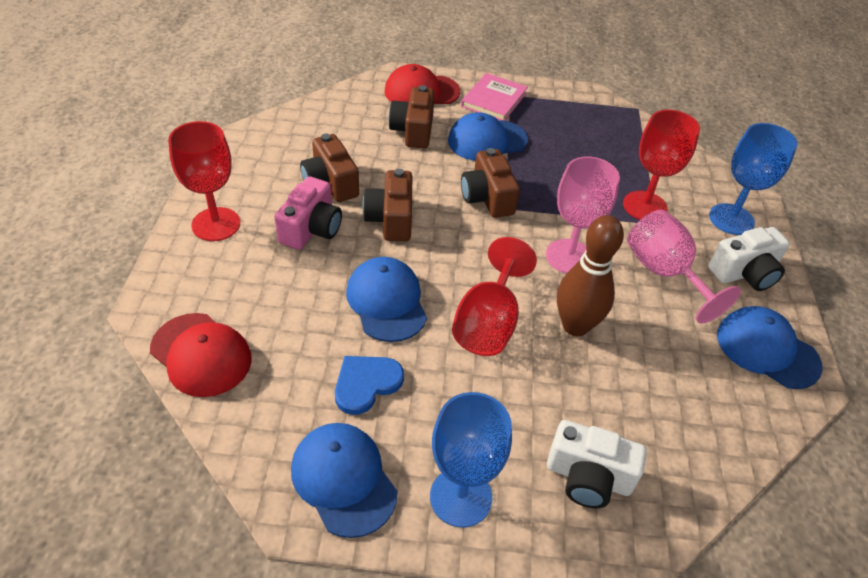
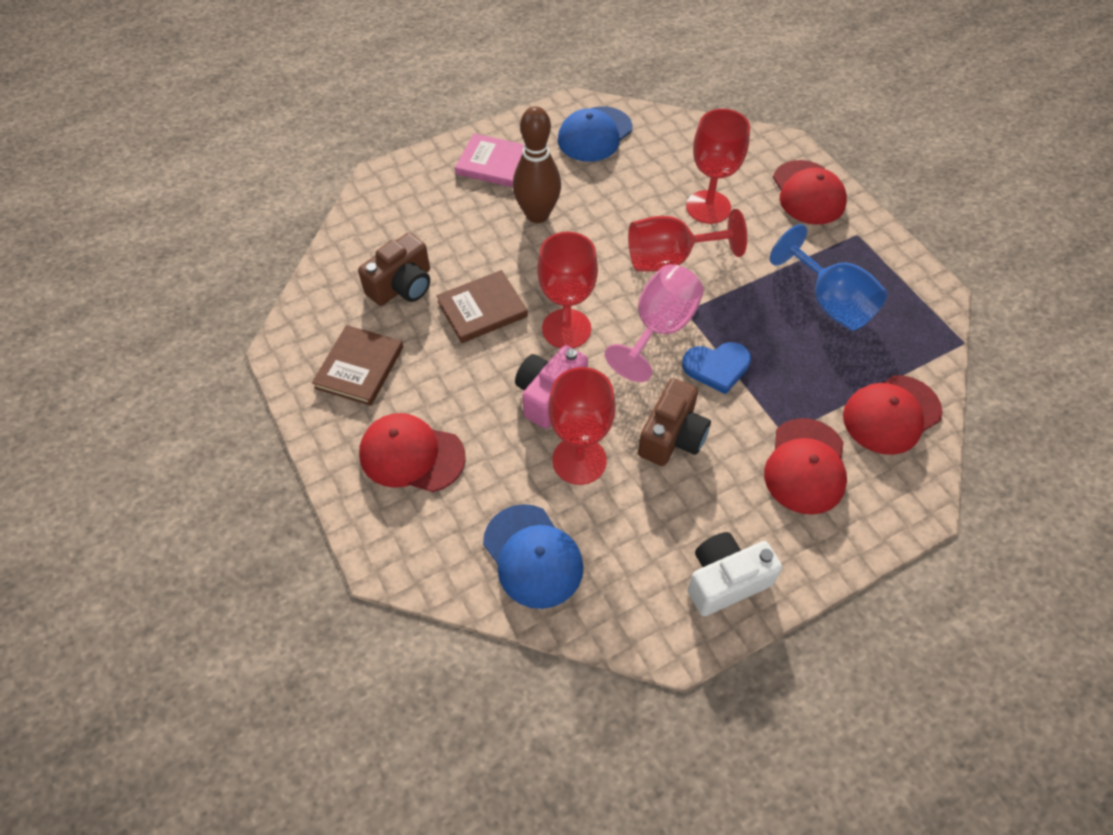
blue cap: [291,423,398,538] [346,257,427,342] [448,112,528,161] [717,306,823,389] = 4 -> [483,504,583,609] [558,106,633,162] = 2
blue goblet: [430,392,512,527] [709,123,798,235] = 2 -> [770,224,888,331] = 1
brown book: none = 0 -> [312,325,403,406] [436,270,528,343] = 2
brown camera: [300,134,359,202] [362,169,412,241] [389,85,435,148] [461,148,520,218] = 4 -> [358,233,430,306] [638,378,711,466] = 2
pink goblet: [546,156,620,274] [627,210,741,324] = 2 -> [605,264,704,382] = 1
red cap: [150,313,252,397] [385,64,460,104] = 2 -> [359,413,466,492] [764,418,847,515] [773,160,847,225] [843,375,943,455] = 4
red goblet: [168,121,240,241] [452,237,537,356] [623,110,700,220] = 3 -> [537,231,598,348] [548,367,616,485] [628,209,747,272] [686,109,750,224] = 4
white camera: [547,420,647,508] [708,227,790,291] = 2 -> [687,532,782,616] = 1

